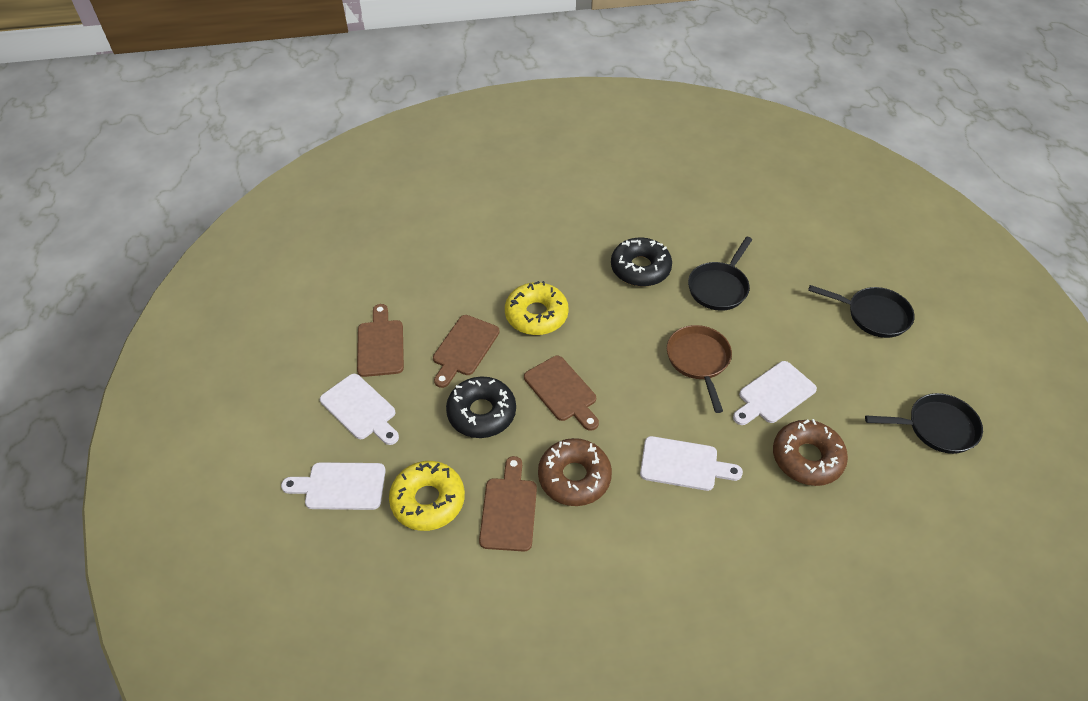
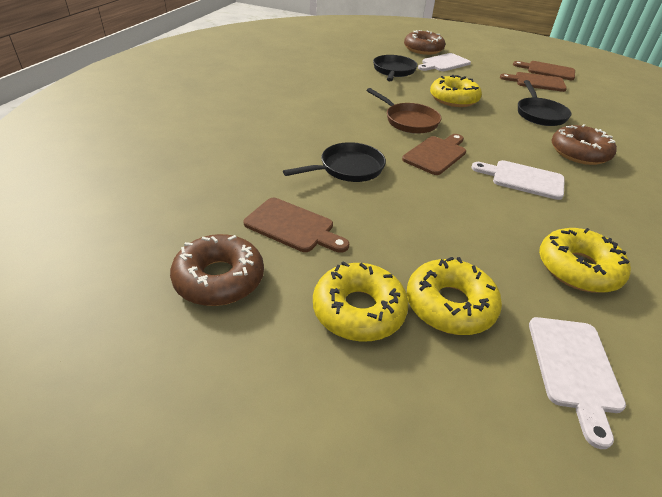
black donut: [446,376,516,438] [611,237,672,287] = 2 -> none = 0
brown donut: [538,438,612,506] [773,419,848,486] = 2 -> [170,234,264,306] [404,30,445,55] [551,124,617,165] = 3
white cutting board: [281,462,385,510] [320,374,399,445] [640,436,743,491] [733,361,817,425] = 4 -> [418,53,471,71] [472,160,565,200] [529,317,626,449] = 3
yellow donut: [389,461,465,531] [505,281,569,335] = 2 -> [313,261,408,341] [407,257,502,335] [430,75,482,107] [539,228,631,293] = 4

